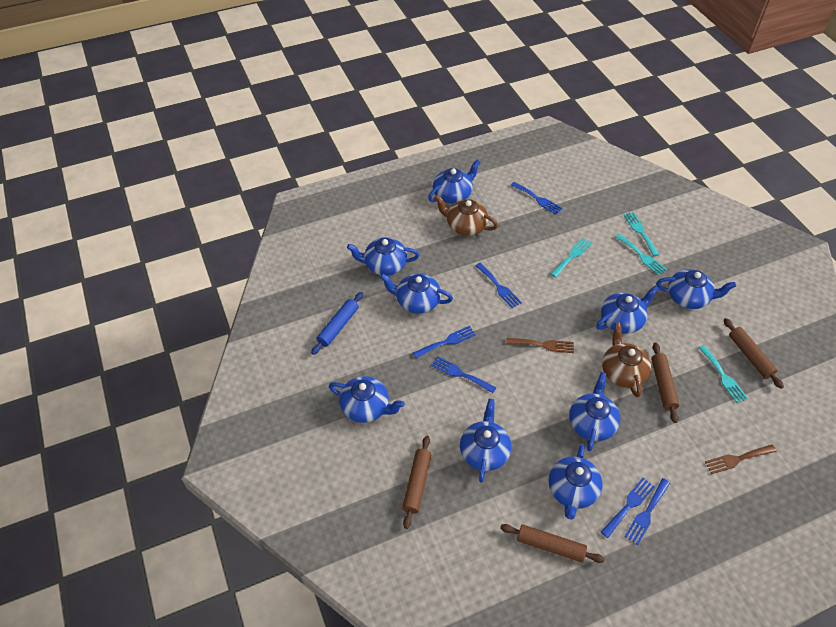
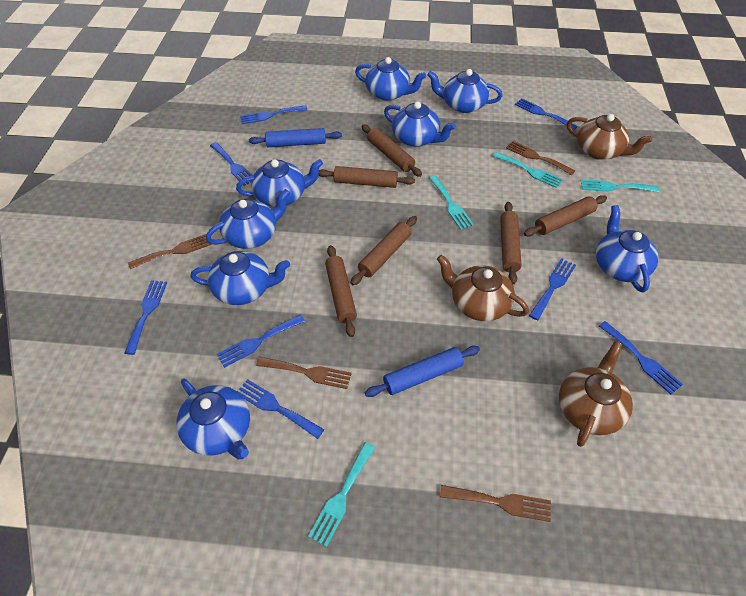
blue fork: [413,326,476,359] [431,356,497,393] [475,263,522,308] [511,182,562,214] [601,478,655,538] [624,478,670,545] = 6 -> [124,280,167,355] [210,142,252,186] [217,314,305,368] [237,379,324,439] [240,106,308,124] [515,98,578,130] [529,258,576,320] [599,321,683,394] = 8
blue rolling pin: [311,292,363,355] = 1 -> [249,128,342,147] [365,346,480,397] = 2
blue teapot: [329,376,405,423] [347,237,419,276] [380,273,453,314] [428,159,481,203] [460,399,511,483] [548,444,602,520] [569,372,620,451] [596,285,659,334] [656,269,736,309] = 9 -> [176,379,250,459] [191,251,290,305] [206,189,290,249] [236,159,323,207] [355,57,426,101] [384,101,456,147] [427,69,503,113] [596,205,659,292] = 8
brown fork: [506,338,574,353] [705,445,777,474] = 2 -> [128,234,212,269] [256,357,352,389] [440,485,551,522] [506,141,575,175] = 4
brown rolling pin: [402,436,431,529] [500,524,605,563] [651,342,679,423] [724,318,784,389] = 4 -> [319,166,415,188] [325,245,357,337] [350,216,417,285] [362,124,422,177] [500,202,522,284] [524,195,607,236] = 6
brown teapot: [434,195,498,236] [602,322,651,397] = 2 -> [437,255,529,321] [559,341,633,447] [567,114,652,160] = 3

